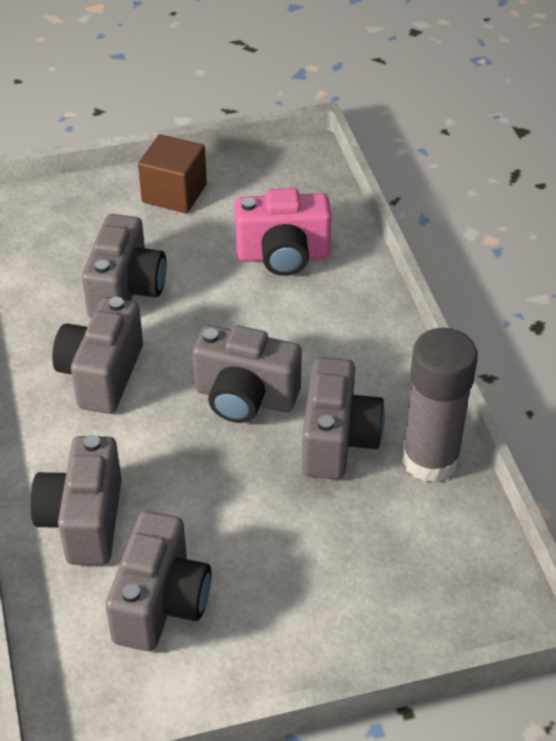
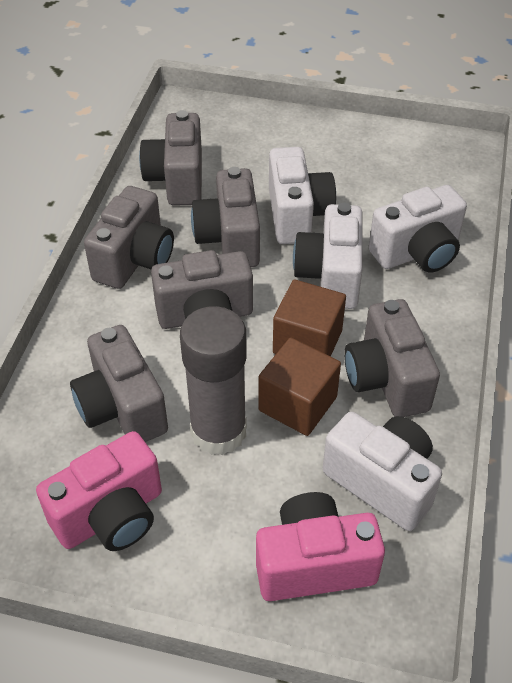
brown cube: [138,134,207,213] = 1 -> [258,337,341,436] [273,279,346,356] = 2
pink camera: [235,188,331,276] = 1 -> [36,431,162,551] [256,492,385,601] = 2
white camera: none = 0 -> [269,147,336,244] [293,203,363,309] [323,412,442,531] [369,185,467,273] = 4

